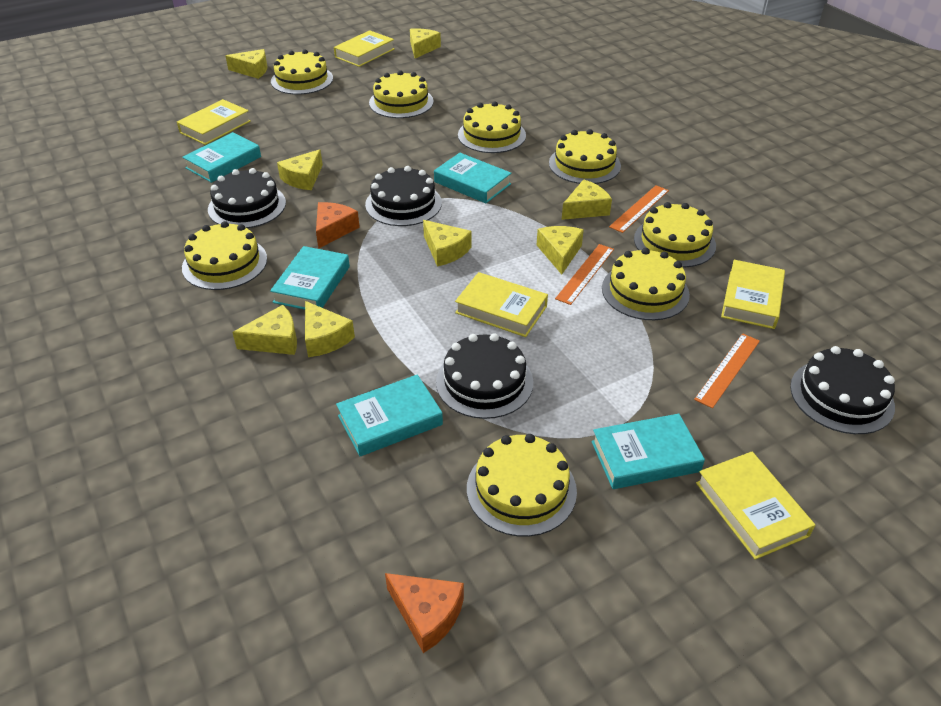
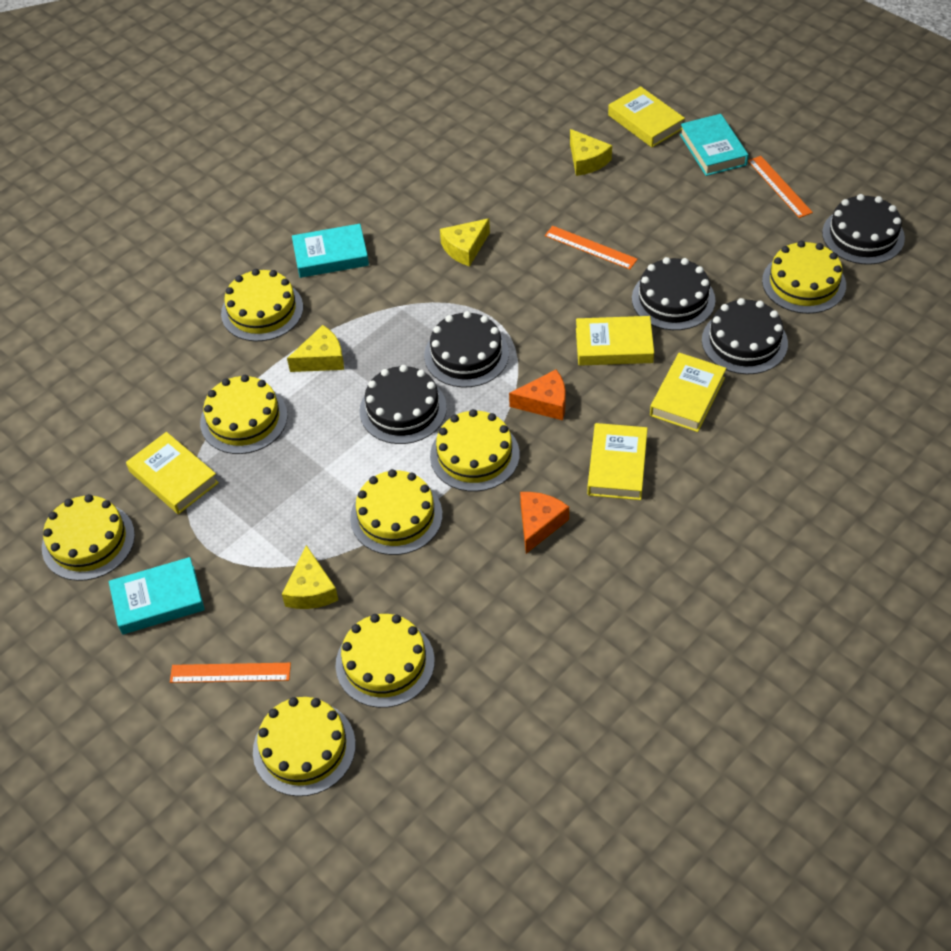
black cake: [208,168,286,228] [365,166,442,226] [436,333,533,419] [790,346,895,434] = 4 -> [359,365,447,444] [424,311,509,387] [632,257,715,330] [702,298,788,374] [822,194,905,265] = 5
turquoise book: [182,132,261,183] [270,246,350,310] [336,374,443,456] [434,153,511,203] [591,414,705,489] = 5 -> [109,557,205,635] [292,224,369,278] [680,114,748,176] = 3
yellow cheese: [225,49,268,79] [232,305,297,355] [277,149,323,190] [305,301,355,357] [410,28,441,58] [423,220,471,267] [537,226,584,274] [562,179,612,220] = 8 -> [282,545,338,609] [287,325,344,372] [440,218,490,267] [570,129,612,176] = 4

